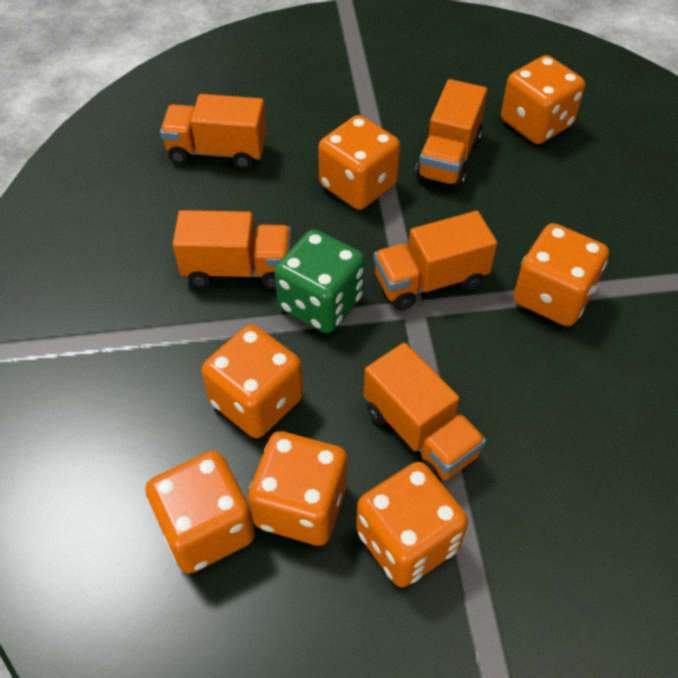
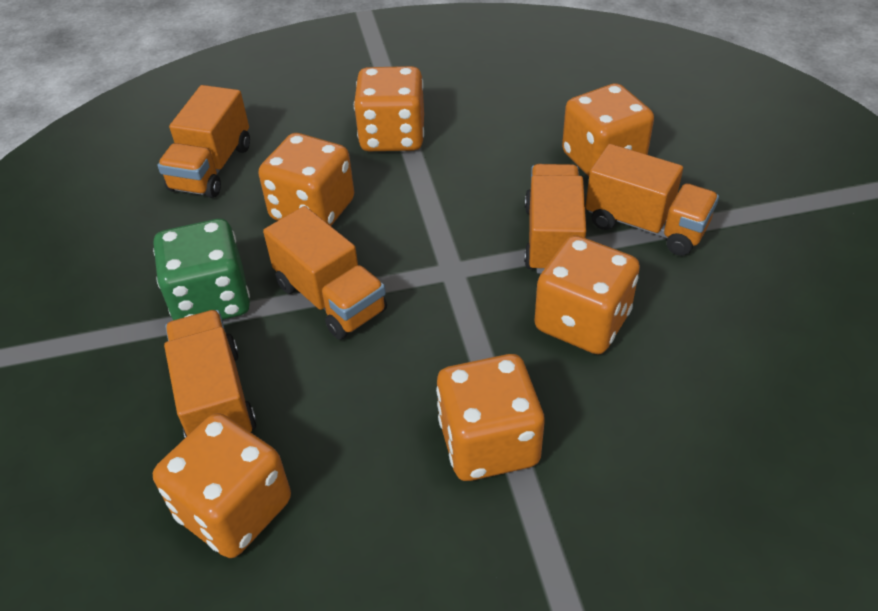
orange dice: [145,451,255,574] [202,325,303,438] [248,431,347,546] [318,115,400,210] [356,462,468,587] [501,55,585,144] [513,223,609,326] = 7 -> [153,413,291,558] [258,133,354,226] [354,66,424,151] [436,354,545,481] [534,235,640,354] [562,83,654,176] = 6

